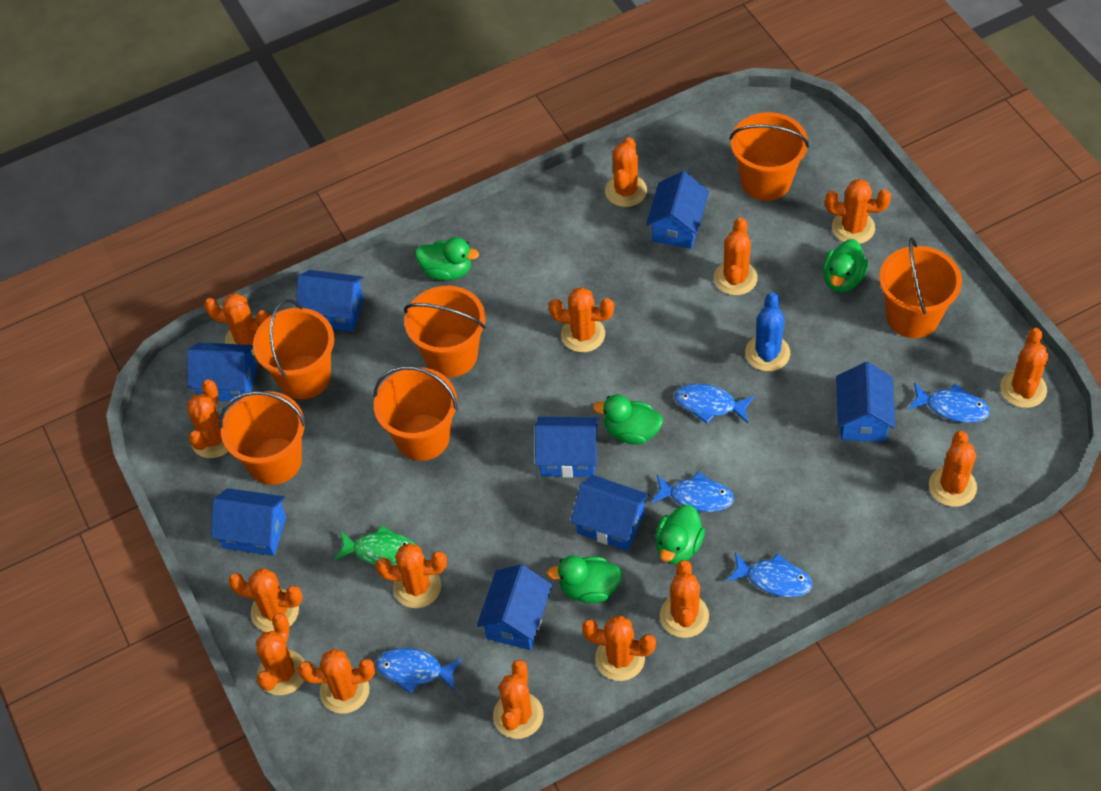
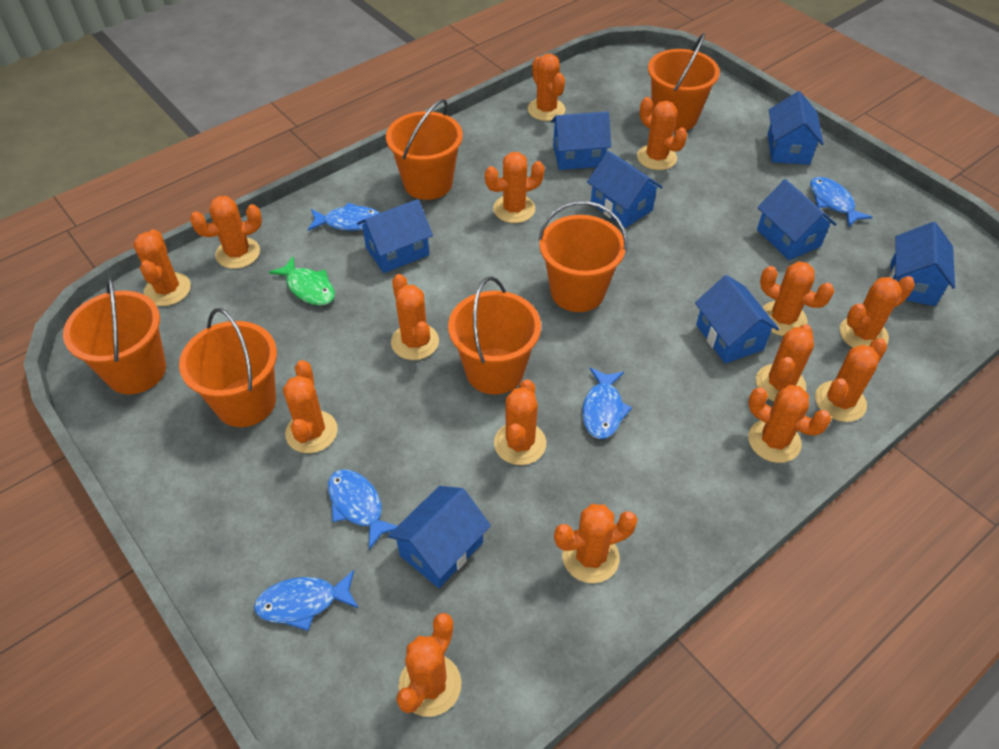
blue cactus: [745,292,790,371] = 1 -> none = 0
green duck: [415,237,479,280] [547,555,622,603] [593,395,663,445] [655,505,705,565] [823,239,868,293] = 5 -> none = 0

